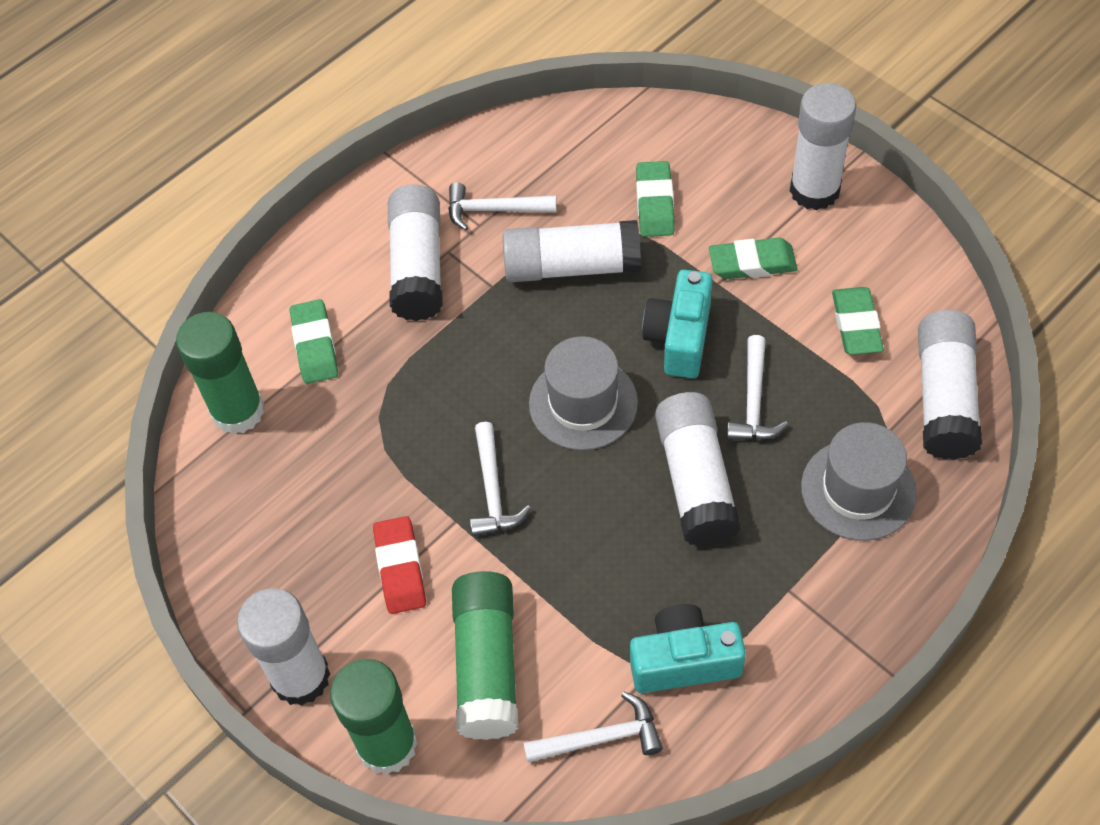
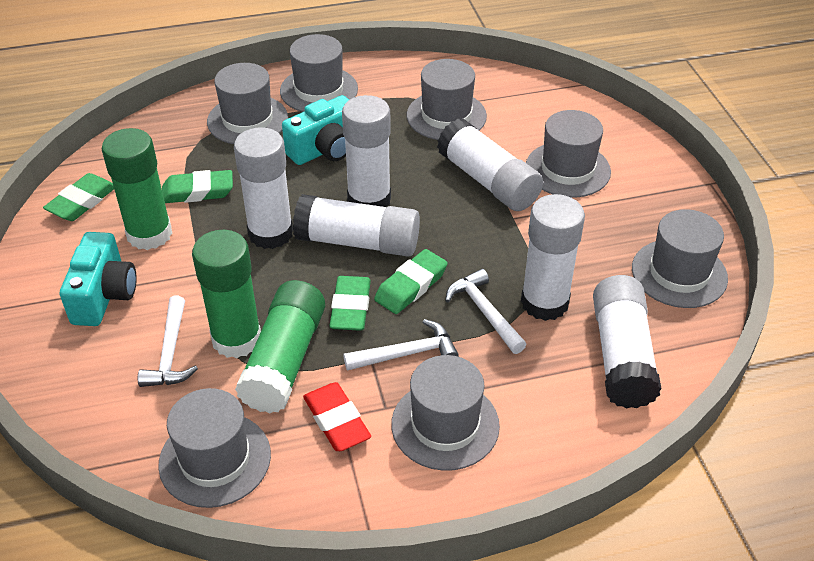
grey hat: [529,336,638,450] [801,422,917,541] = 2 -> [158,388,271,508] [207,63,288,144] [280,34,358,112] [391,355,500,471] [407,59,487,140] [526,110,611,198] [632,209,728,308] = 7
white hammer: [448,182,557,231] [470,422,531,537] [523,692,663,762] [726,335,788,440] = 4 -> [138,296,198,387] [343,319,459,371] [445,269,527,354] = 3

